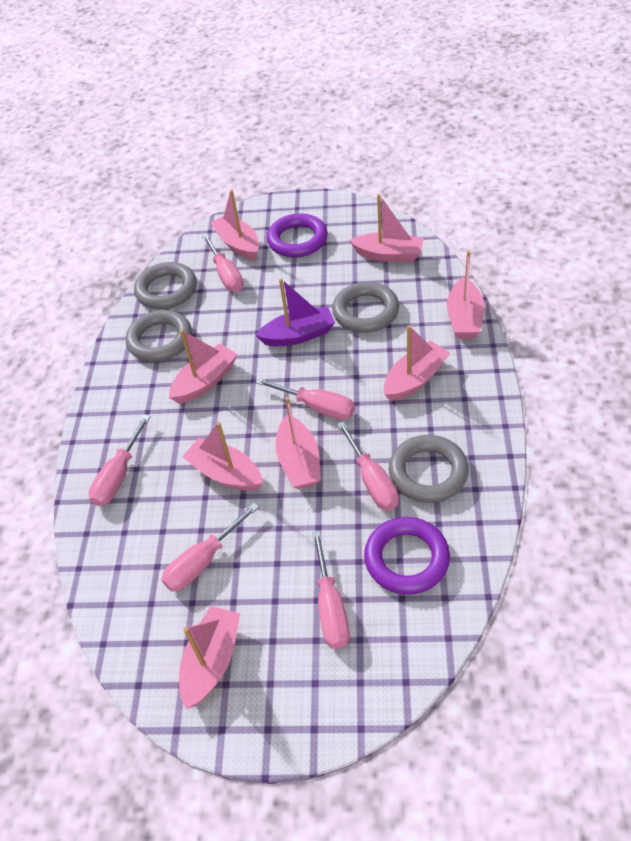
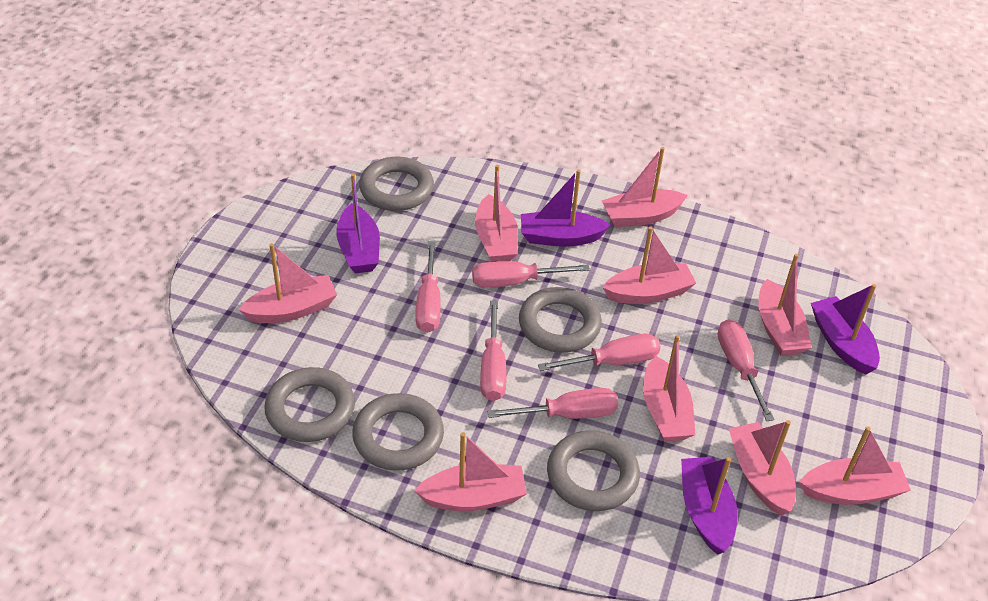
grey ring: [126,310,192,362] [134,262,197,309] [332,282,399,333] [389,435,469,503] = 4 -> [264,367,355,442] [352,393,444,471] [359,157,434,211] [519,287,602,353] [547,430,640,511] = 5
pink boat: [169,330,238,404] [179,606,240,709] [182,422,263,491] [210,190,259,260] [275,397,321,489] [349,194,424,262] [384,325,450,401] [447,251,484,339] = 8 -> [239,243,337,323] [414,432,527,511] [475,165,518,262] [602,147,688,227] [602,226,696,304] [643,335,695,442] [729,420,796,516] [758,254,812,356] [800,426,911,505] = 9
purple boat: [256,279,335,346] = 1 -> [336,173,380,273] [521,169,610,247] [681,456,738,555] [811,284,880,375] = 4
purple ring: [267,213,328,258] [364,517,450,595] = 2 -> none = 0

